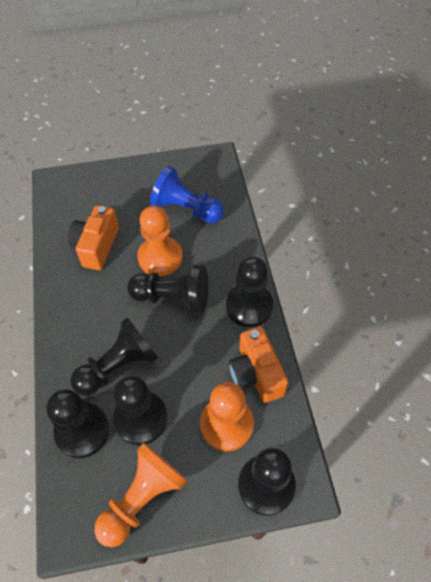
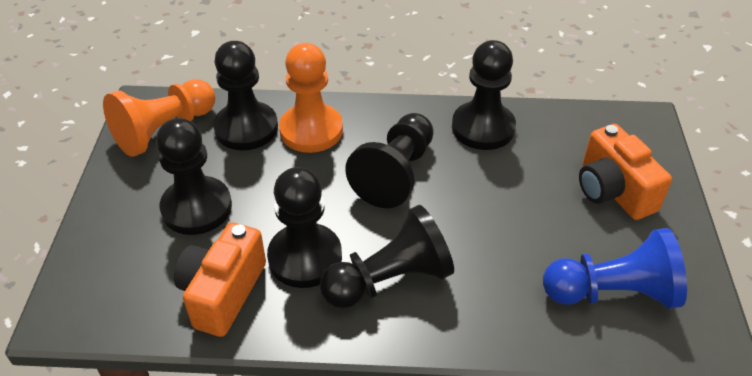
orange pawn: [94,443,187,547] [137,206,183,276] [200,382,254,451] = 3 -> [103,79,215,157] [279,43,343,153] = 2

